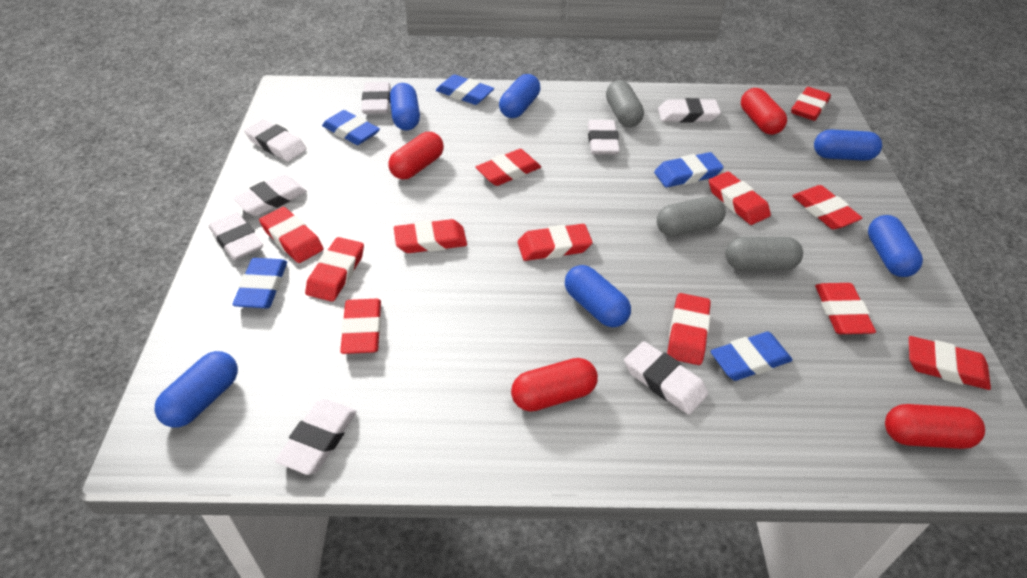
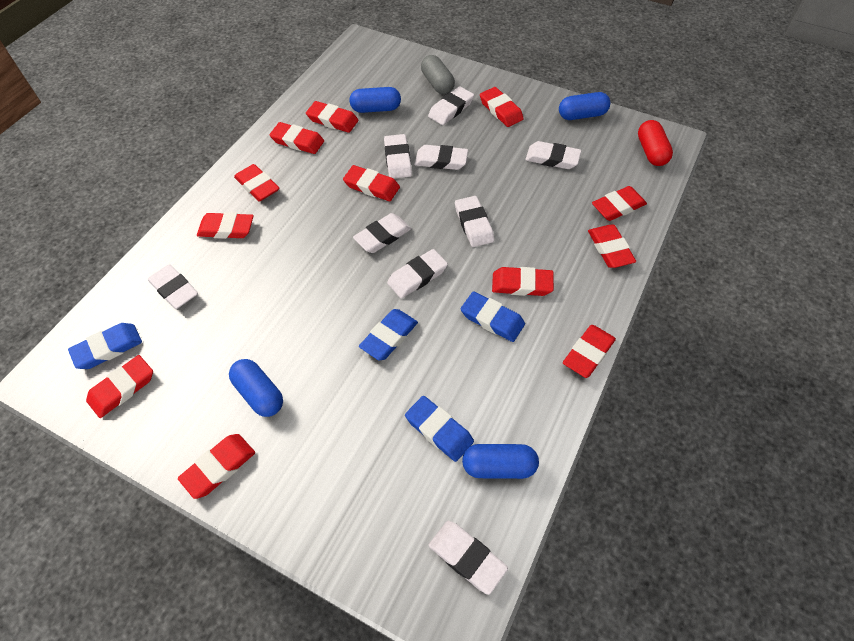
blue capsule: [155,351,238,428] [390,83,420,131] [499,74,540,118] [565,265,631,328] [814,129,882,161] [868,215,923,277] = 6 -> [229,359,283,417] [349,87,401,113] [462,444,539,479] [559,92,610,120] = 4
blue eraser: [232,258,287,308] [322,110,380,145] [436,74,494,105] [654,152,724,188] [710,332,793,381] = 5 -> [68,323,142,369] [359,309,418,361] [405,396,474,462] [461,291,525,342] = 4
grey capsule: [606,80,644,127] [657,196,726,236] [725,237,803,270] = 3 -> [421,55,455,94] = 1
red capsule: [389,132,444,179] [511,358,598,412] [741,88,787,135] [885,404,985,449] = 4 -> [638,120,673,166] = 1
white eraser: [209,212,263,260] [233,174,307,216] [244,119,307,161] [275,399,357,475] [362,82,390,114] [588,120,620,155] [624,341,708,415] [658,98,721,122] = 8 -> [148,264,198,309] [353,213,411,253] [384,134,412,178] [387,249,448,298] [414,145,468,170] [428,86,474,125] [429,521,508,595] [455,196,494,247] [525,141,581,169] = 9

